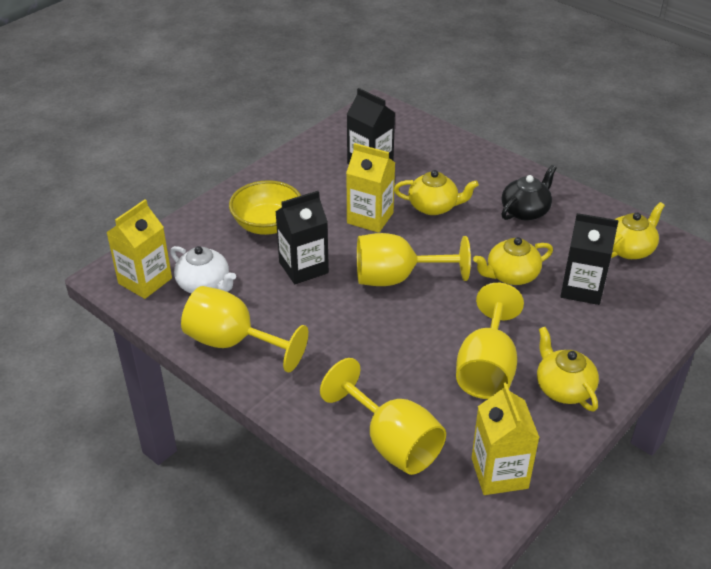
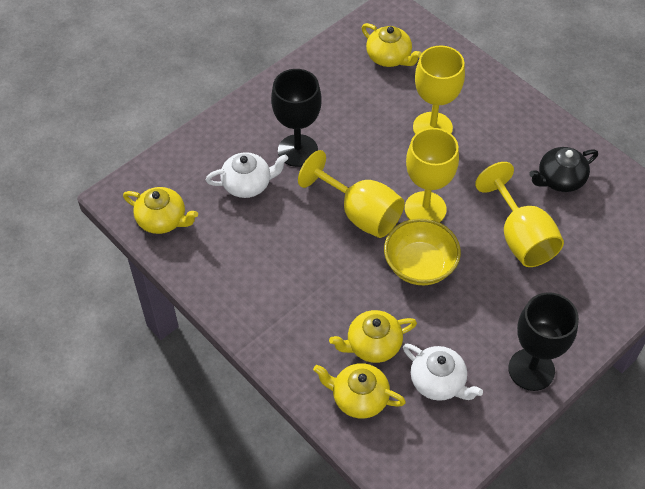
black carton: [275,191,329,284] [347,88,395,164] [560,213,619,305] = 3 -> none = 0
black goblet: none = 0 -> [271,69,322,167] [508,292,579,391] = 2
white teapot: [170,246,236,293] = 1 -> [206,152,288,198] [403,344,483,401] = 2
yellow carton: [106,199,172,299] [346,143,395,233] [472,382,540,495] = 3 -> none = 0

